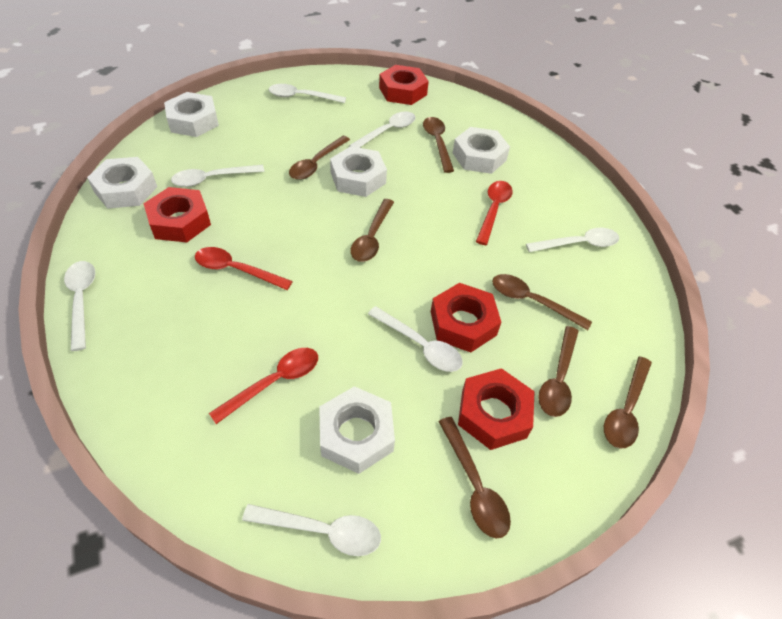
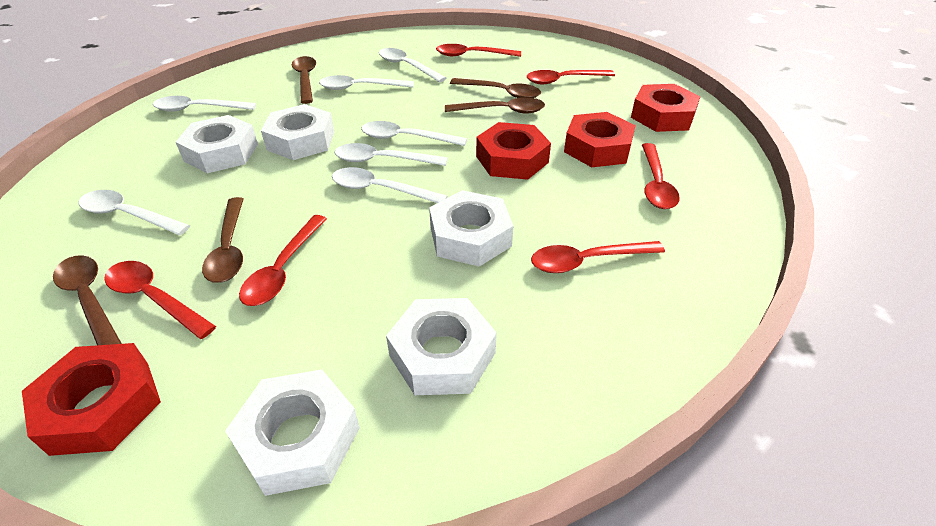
brown spoon: [289,136,350,180] [351,199,394,262] [423,117,454,173] [438,417,511,538] [492,274,592,330] [538,326,579,417] [604,357,652,448] = 7 -> [53,255,122,345] [202,197,243,283] [292,56,316,104] [445,97,545,114] [450,78,541,98] = 5
red spoon: [195,247,293,290] [209,348,318,424] [476,181,513,245] = 3 -> [104,261,216,339] [239,215,327,306] [436,44,521,57] [527,70,615,84] [531,241,665,273] [642,143,680,209] = 6

